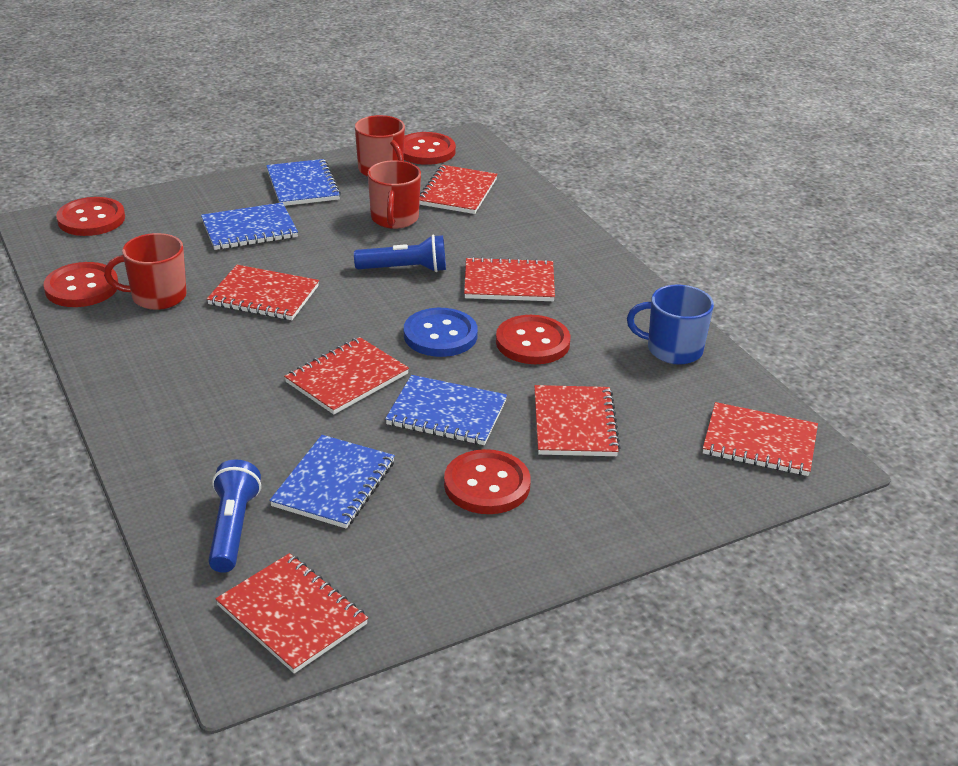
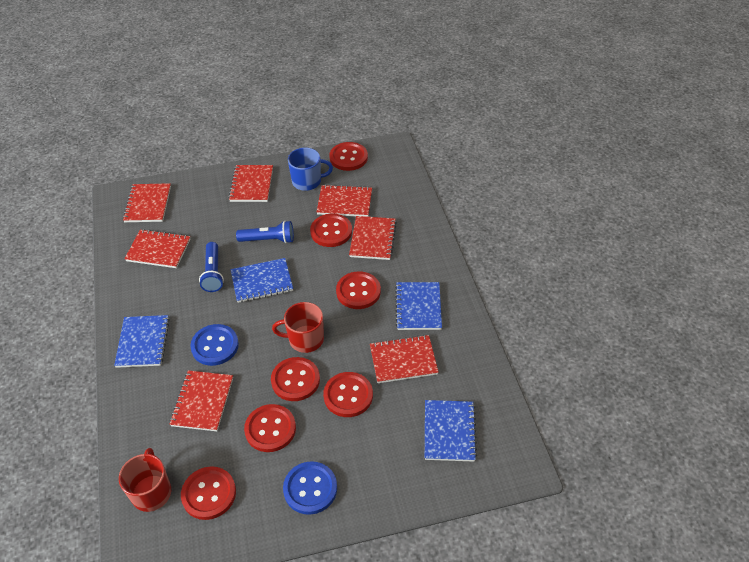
blue button: [404,308,478,357] = 1 -> [190,324,239,366] [283,461,337,515] = 2
red button: [43,262,118,307] [56,197,125,236] [404,132,456,165] [444,449,531,514] [496,315,571,364] = 5 -> [181,466,236,520] [244,404,296,452] [271,357,320,401] [310,213,352,247] [323,372,373,417] [329,142,368,171] [336,271,381,309] = 7
red mug: [104,233,187,310] [355,115,405,177] [368,160,421,229] = 3 -> [119,448,171,512] [272,302,324,353] = 2

